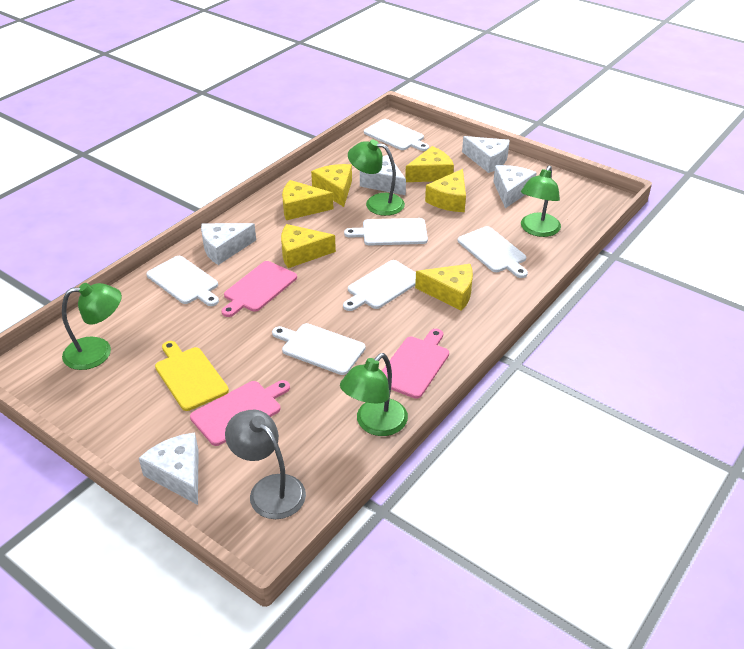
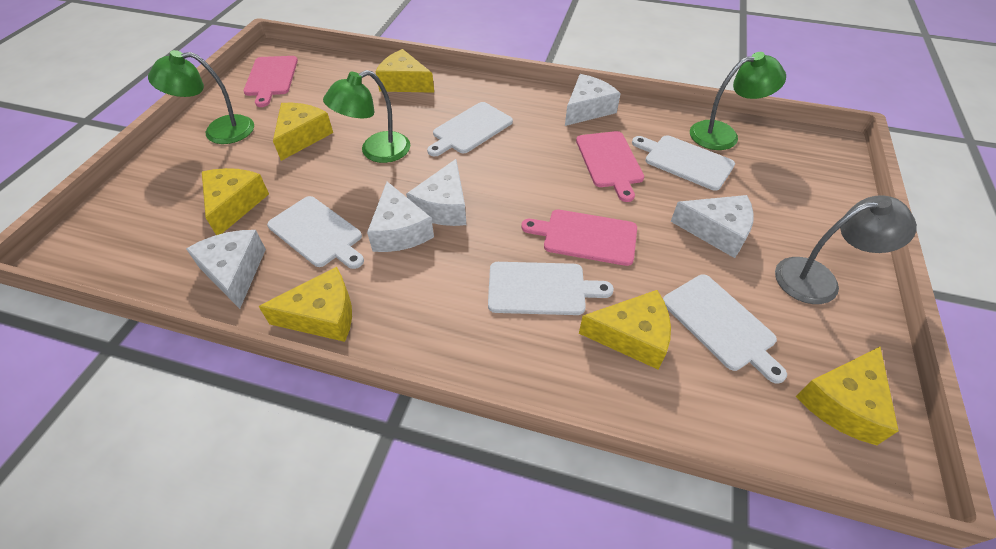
green lamp: [62,283,122,370] [340,353,408,436] [348,140,405,216] [521,166,561,237] = 4 -> [148,50,254,144] [323,70,410,163] [690,52,786,150] = 3
white cutting board: [146,256,219,306] [272,323,366,375] [343,260,416,311] [344,218,428,246] [364,119,429,151] [458,226,528,278] = 6 -> [267,196,364,269] [427,102,513,156] [488,262,614,315] [632,135,735,191] [663,274,787,384] = 5
yellow cutting board: [155,341,229,411] = 1 -> none = 0

